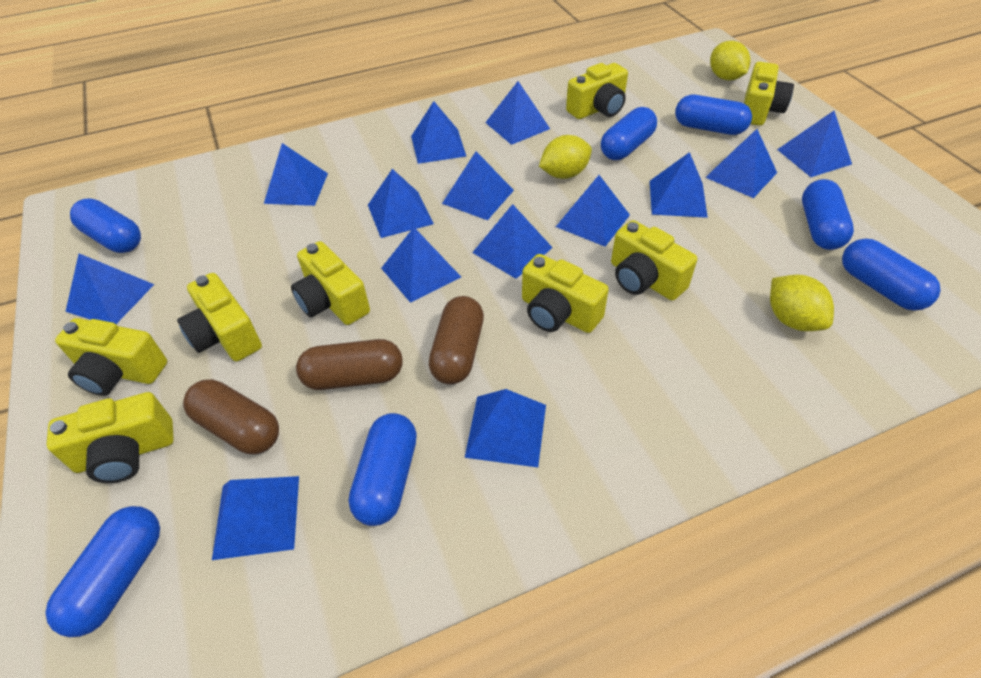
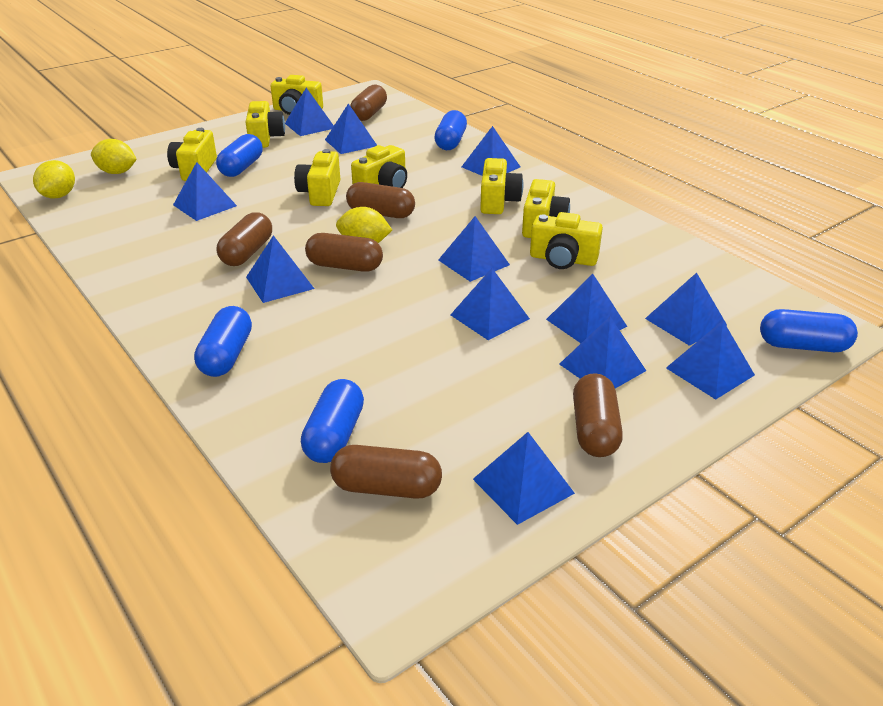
blue capsule: [45,506,160,637] [70,198,141,253] [349,413,417,526] [601,107,657,160] [675,95,752,135] [802,179,854,250] [842,239,941,311] = 7 -> [194,306,252,377] [216,134,263,177] [301,379,364,463] [434,110,467,150] [760,309,858,352] = 5
blue pyramid: [65,254,155,324] [212,476,299,560] [264,143,328,206] [368,169,434,238] [381,227,461,303] [411,101,466,164] [442,151,514,220] [465,389,546,467] [472,204,553,279] [485,81,550,145] [556,175,630,247] [650,152,708,218] [705,129,777,198] [777,111,852,177] = 14 -> [173,162,237,221] [246,235,314,303] [285,88,334,136] [325,103,377,154] [438,216,510,282] [450,268,530,340] [462,126,520,176] [473,432,575,525] [546,274,627,343] [559,317,646,389] [645,273,727,346] [666,320,755,400] = 12
brown capsule: [183,379,279,454] [296,339,403,390] [429,296,484,385] = 3 -> [217,212,272,266] [305,233,383,272] [330,445,442,499] [346,182,415,218] [350,85,387,121] [573,373,623,457] = 6

